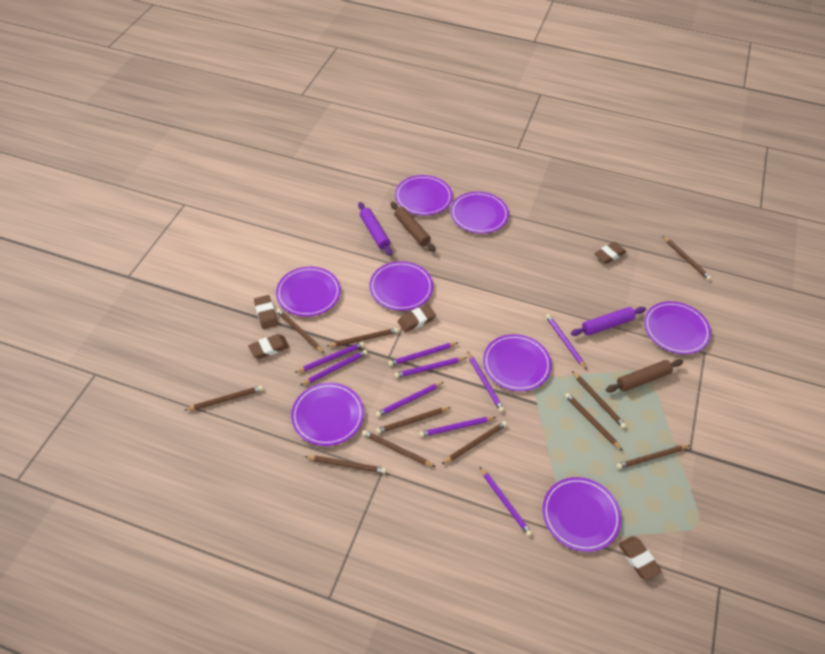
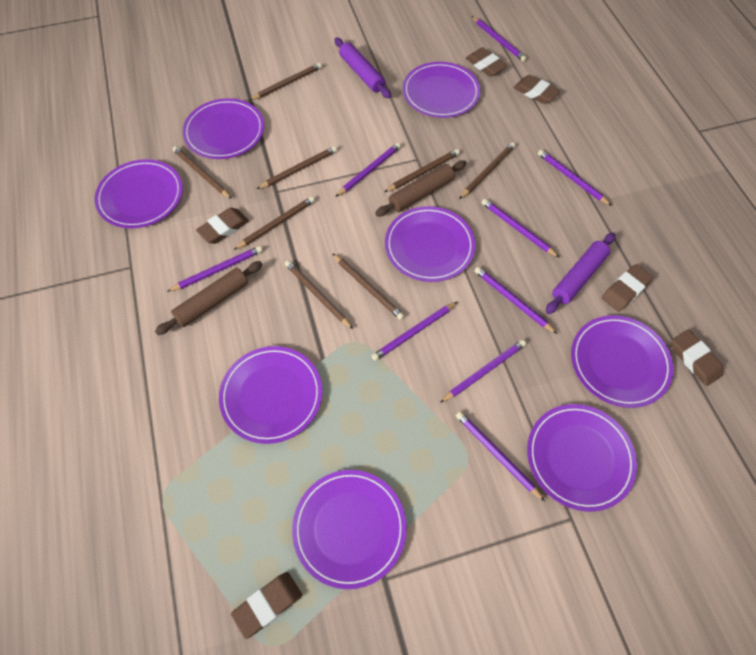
brown eraser: [248,334,289,359] [254,295,278,329] [398,305,436,332] [594,242,626,264] [618,536,662,580] = 5 -> [196,207,249,244] [231,572,302,639] [466,47,508,76] [514,75,560,104] [602,264,653,312] [672,329,723,386] = 6
brown pencil: [185,385,263,411] [276,309,325,354] [304,455,386,474] [326,328,399,347] [362,430,435,467] [376,407,451,434] [442,421,507,464] [565,393,623,451] [572,371,626,428] [616,445,690,469] [663,236,712,280] = 11 -> [173,146,232,199] [234,196,315,250] [249,63,322,100] [257,146,337,189] [285,260,353,329] [332,253,404,320] [384,149,460,192] [459,142,516,199] = 8

